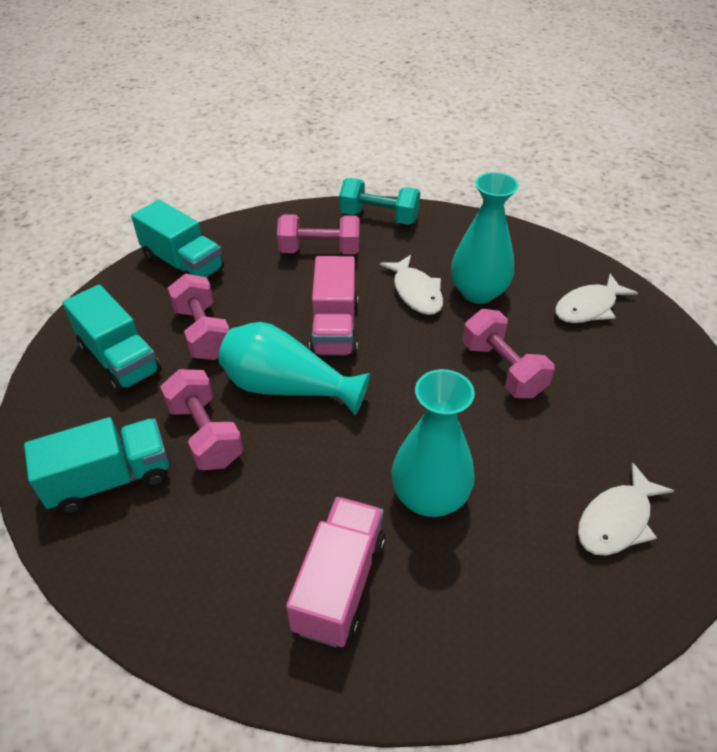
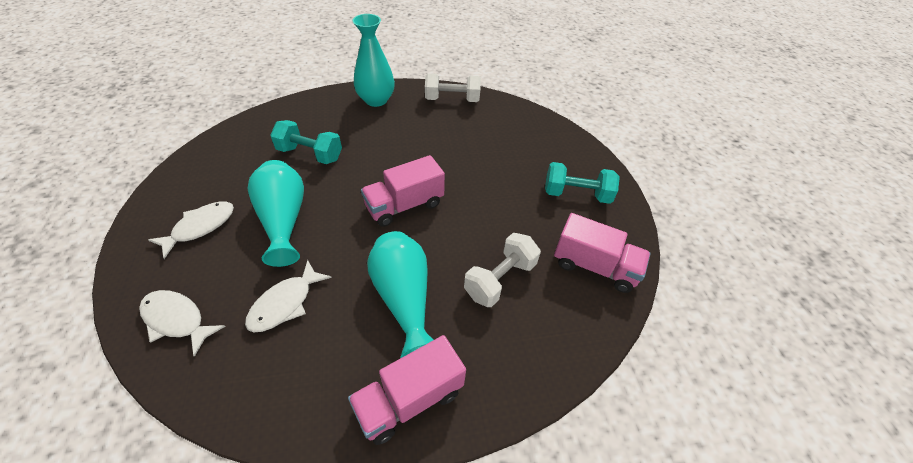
pink dumbbell: [160,369,243,470] [168,274,230,360] [277,214,360,254] [462,309,555,398] = 4 -> none = 0
pink truck: [286,497,385,647] [309,256,358,357] = 2 -> [348,335,466,445] [361,155,445,227] [554,213,651,293] = 3
turquoise dumbbell: [339,178,420,225] = 1 -> [270,120,342,164] [545,162,620,204] = 2
turquoise truck: [24,417,169,514] [62,285,161,393] [131,200,224,277] = 3 -> none = 0
white dumbbell: none = 0 -> [425,73,481,102] [464,233,541,307] = 2

